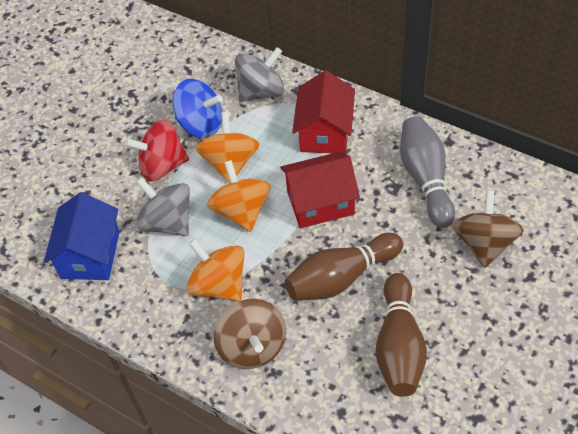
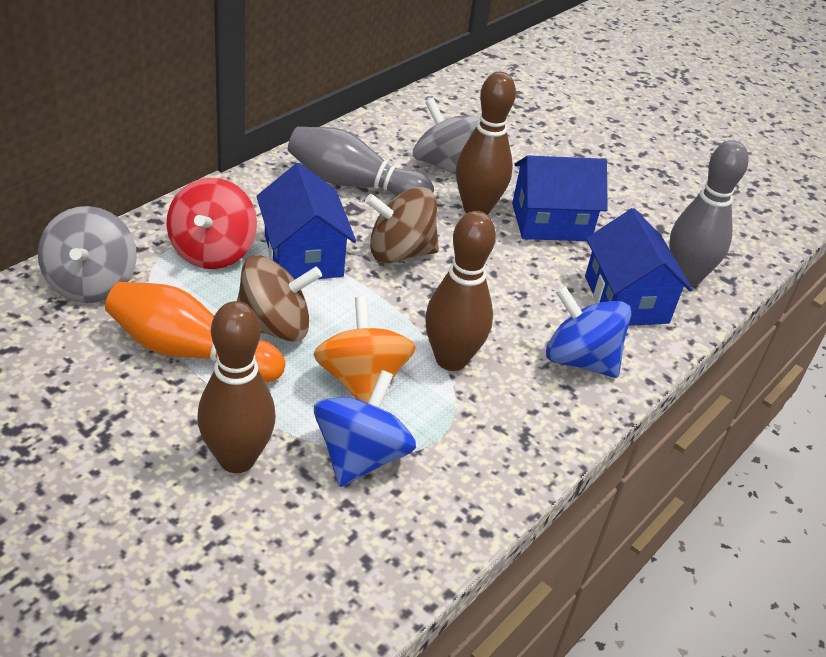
blue house: [44,192,119,280] = 1 -> [256,163,356,279] [512,155,608,241] [585,208,693,326] = 3
blue spinning top: [172,79,223,138] = 1 -> [314,370,416,487] [546,286,631,378] = 2
brown bowling pin: [285,233,403,301] [376,273,427,397] = 2 -> [197,301,276,473] [425,211,496,371] [456,72,516,215] = 3
grey bowling pin: [400,116,455,228] = 1 -> [288,127,434,196] [669,140,749,287] = 2
orange bowling pin: none = 0 -> [105,282,286,382] = 1
orange spinning top: [187,239,245,301] [196,112,260,183] [207,160,271,232] = 3 -> [313,296,416,403] = 1
red house: [280,151,360,228] [292,70,355,154] = 2 -> none = 0

